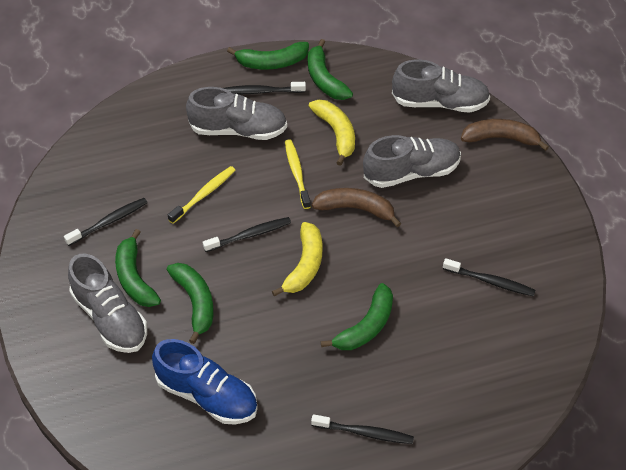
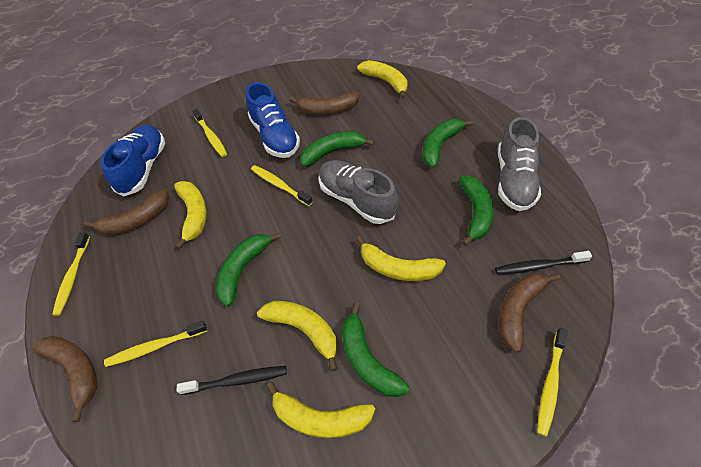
black toothbrush: [64,198,148,246] [203,217,291,252] [223,82,306,94] [311,414,414,444] [443,258,535,297] = 5 -> [177,366,287,395] [495,251,592,275] = 2
blue shoe: [152,339,258,424] = 1 -> [101,125,165,197] [246,82,300,158] = 2
brown banana: [312,188,401,227] [461,119,549,151] = 2 -> [32,336,97,422] [83,189,169,235] [289,91,360,115] [499,273,561,352] = 4
grey shoe: [68,254,147,353] [186,87,287,140] [363,135,461,188] [392,59,490,112] = 4 -> [319,160,398,224] [498,117,541,211] = 2
yellow banana: [272,222,323,297] [309,100,355,166] = 2 -> [174,181,207,249] [257,301,338,371] [266,382,375,438] [356,236,446,281] [357,60,407,99] = 5
yellow toothbrush: [168,166,235,224] [285,139,311,209] = 2 -> [52,232,90,316] [104,321,207,367] [192,109,227,157] [251,165,313,206] [537,328,568,437] = 5

